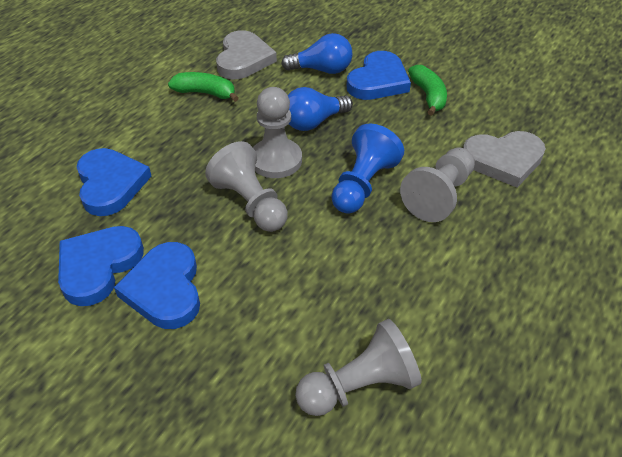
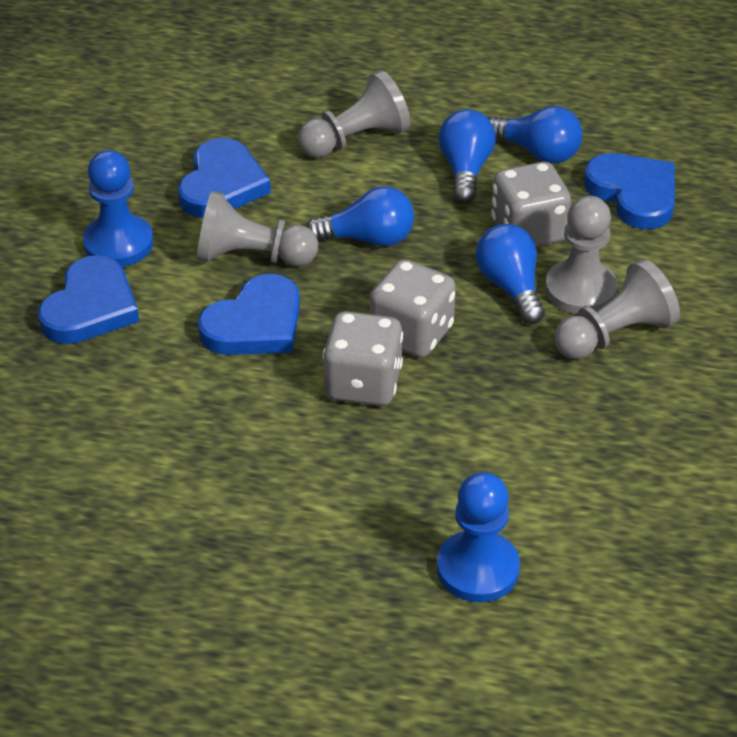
blue light bulb: [281,33,353,74] [288,87,353,131] = 2 -> [306,186,414,246] [439,109,496,203] [476,224,545,324] [489,106,582,163] = 4
blue pawn: [331,124,404,214] = 1 -> [83,150,153,267] [437,472,520,602] = 2
green banana: [168,72,239,102] [408,65,447,116] = 2 -> none = 0
grey dice: none = 0 -> [322,311,403,406] [370,259,456,358] [491,162,571,247] = 3
grey heart: [216,30,277,79] [463,131,546,188] = 2 -> none = 0

